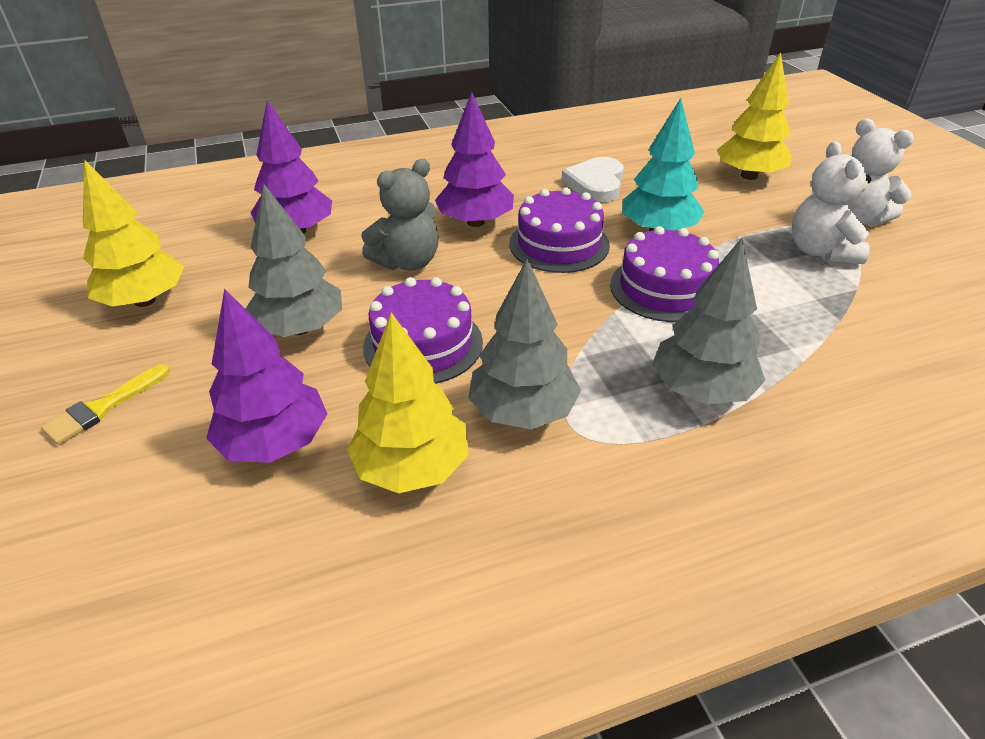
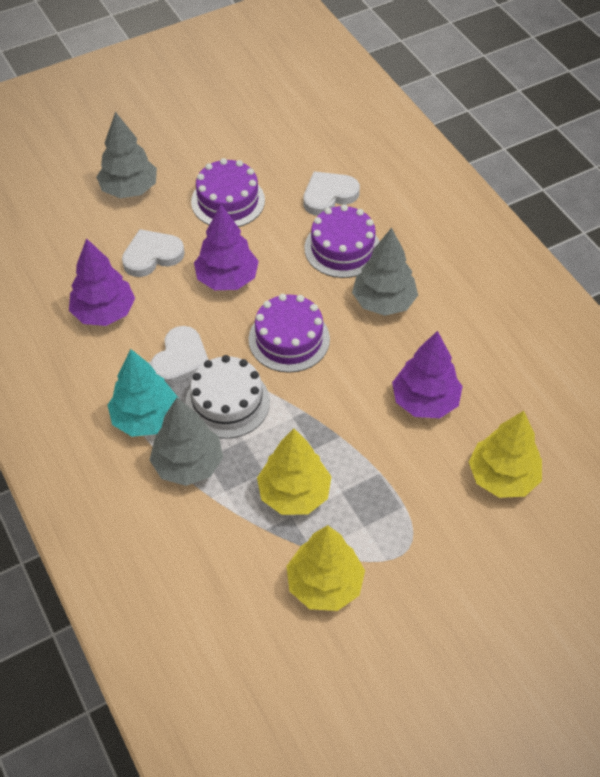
grey teddy bear: [361,159,439,270] = 1 -> none = 0
white cake: none = 0 -> [185,355,270,439] = 1
white heart: [562,157,624,203] = 1 -> [122,229,185,277] [150,326,209,385] [303,171,360,216] = 3
white teddy bear: [792,141,871,264] [847,119,914,227] = 2 -> none = 0
yellow brush: [41,365,170,445] = 1 -> none = 0

